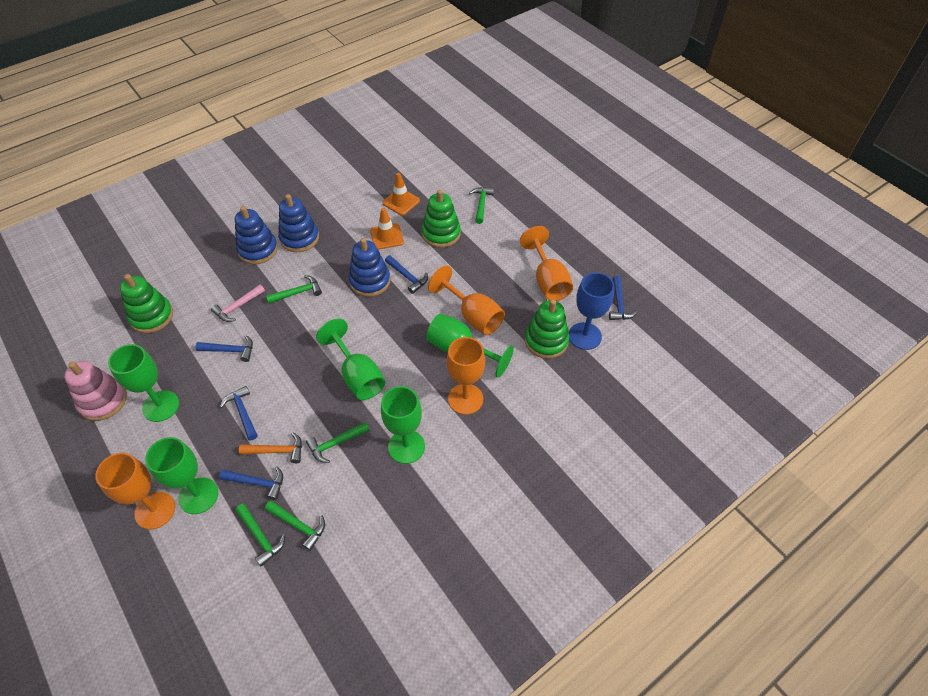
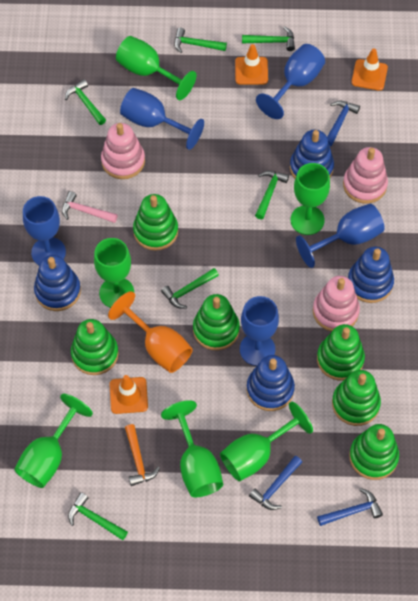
blue goblet: [569,272,614,350] = 1 -> [23,196,66,265] [120,88,204,150] [240,296,279,366] [256,44,325,119] [296,204,384,268] = 5
blue hammer: [195,335,253,362] [219,466,283,500] [220,386,258,440] [385,255,428,294] [609,276,637,320] = 5 -> [249,456,302,510] [317,488,383,526] [327,101,360,146] = 3
blue stacking toy: [235,206,278,264] [278,194,319,252] [348,238,390,297] = 3 -> [34,255,81,311] [247,355,295,411] [290,130,334,178] [348,246,394,303] = 4
green goblet: [108,344,179,422] [145,437,218,514] [316,319,385,400] [381,386,425,464] [426,314,514,378] = 5 -> [14,394,93,488] [94,238,134,308] [116,36,196,100] [161,400,223,497] [220,402,313,481] [291,163,330,235] = 6
green hammer: [235,504,285,566] [265,501,325,551] [266,275,322,304] [306,422,369,463] [469,187,494,224] = 5 -> [65,79,106,125] [68,492,128,540] [161,268,219,309] [174,28,227,53] [242,26,295,51] [255,171,289,219] = 6
green stacking toy: [120,274,173,333] [422,189,461,248] [525,299,569,359] = 3 -> [71,319,119,375] [133,194,178,251] [193,294,240,350] [317,324,365,381] [332,370,381,426] [349,424,399,480] = 6
orange goblet: [95,453,175,530] [428,265,505,335] [447,337,485,415] [520,226,573,301] = 4 -> [108,291,193,373] = 1
orange traffic cone: [370,208,404,250] [382,173,420,215] = 2 -> [109,375,148,414] [235,44,268,85] [351,48,388,91] = 3
pink stacking toy: [64,361,127,421] = 1 -> [101,123,145,179] [313,276,360,332] [343,147,388,204] = 3

